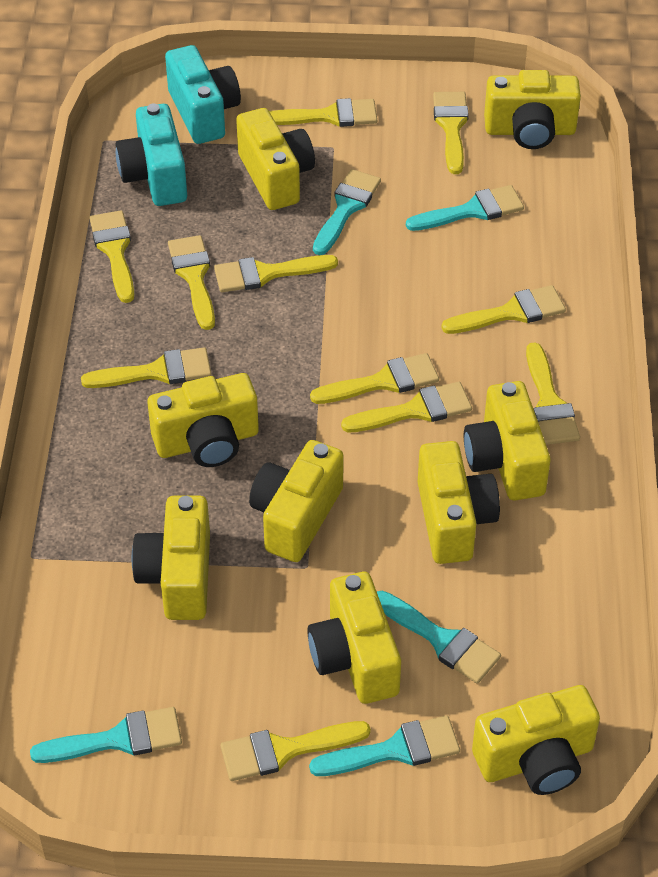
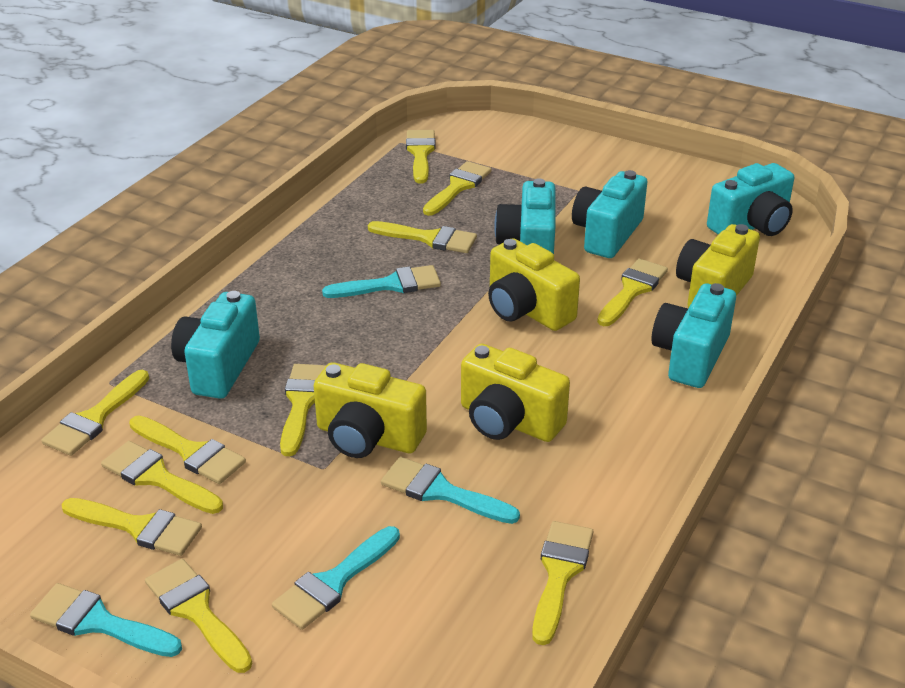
turquoise brush: [30,707,182,763] [309,716,460,776] [313,169,381,255] [377,591,501,684] [406,185,524,231] = 5 -> [30,583,182,657] [272,526,400,630] [322,265,441,298] [381,457,520,524] = 4
turquoise camera: [116,104,187,206] [165,45,241,144] = 2 -> [171,291,260,399] [494,178,555,254] [572,170,647,258] [651,283,736,388] [707,163,794,236] = 5
yellow camera: [131,496,210,620] [147,373,259,467] [236,108,315,210] [249,440,344,562] [307,572,401,704] [418,441,500,564] [464,381,551,500] [472,685,600,795] [484,70,581,149] = 9 -> [314,362,427,458] [461,344,570,442] [488,238,580,331] [676,224,760,308] = 4

